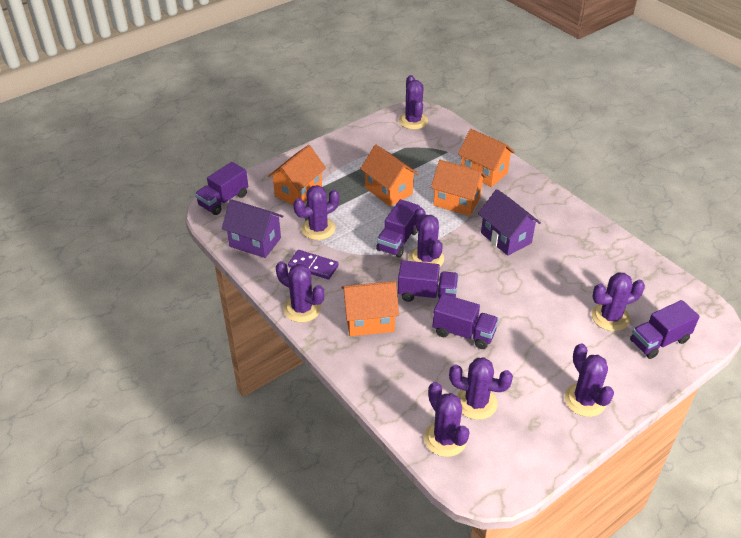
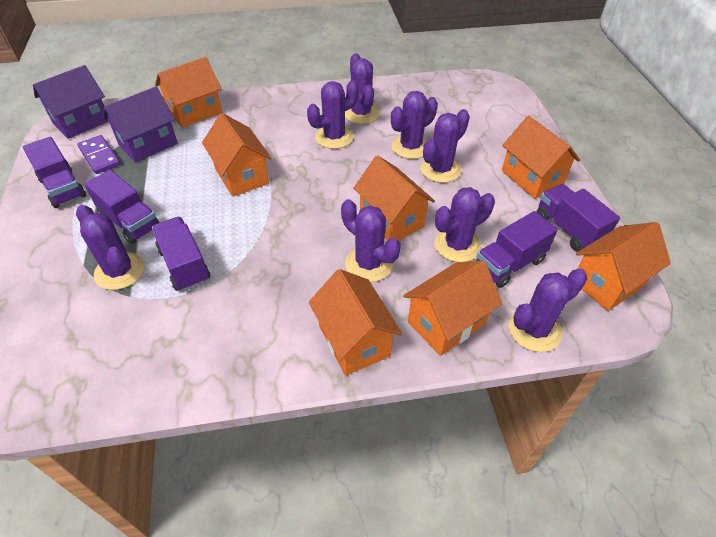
orange house: [268,145,326,205] [341,281,399,336] [360,145,419,206] [431,160,487,216] [458,129,515,187] = 5 -> [155,57,222,128] [202,113,272,197] [309,269,402,376] [353,155,435,241] [403,260,502,356] [502,116,580,199] [576,222,671,311] = 7

